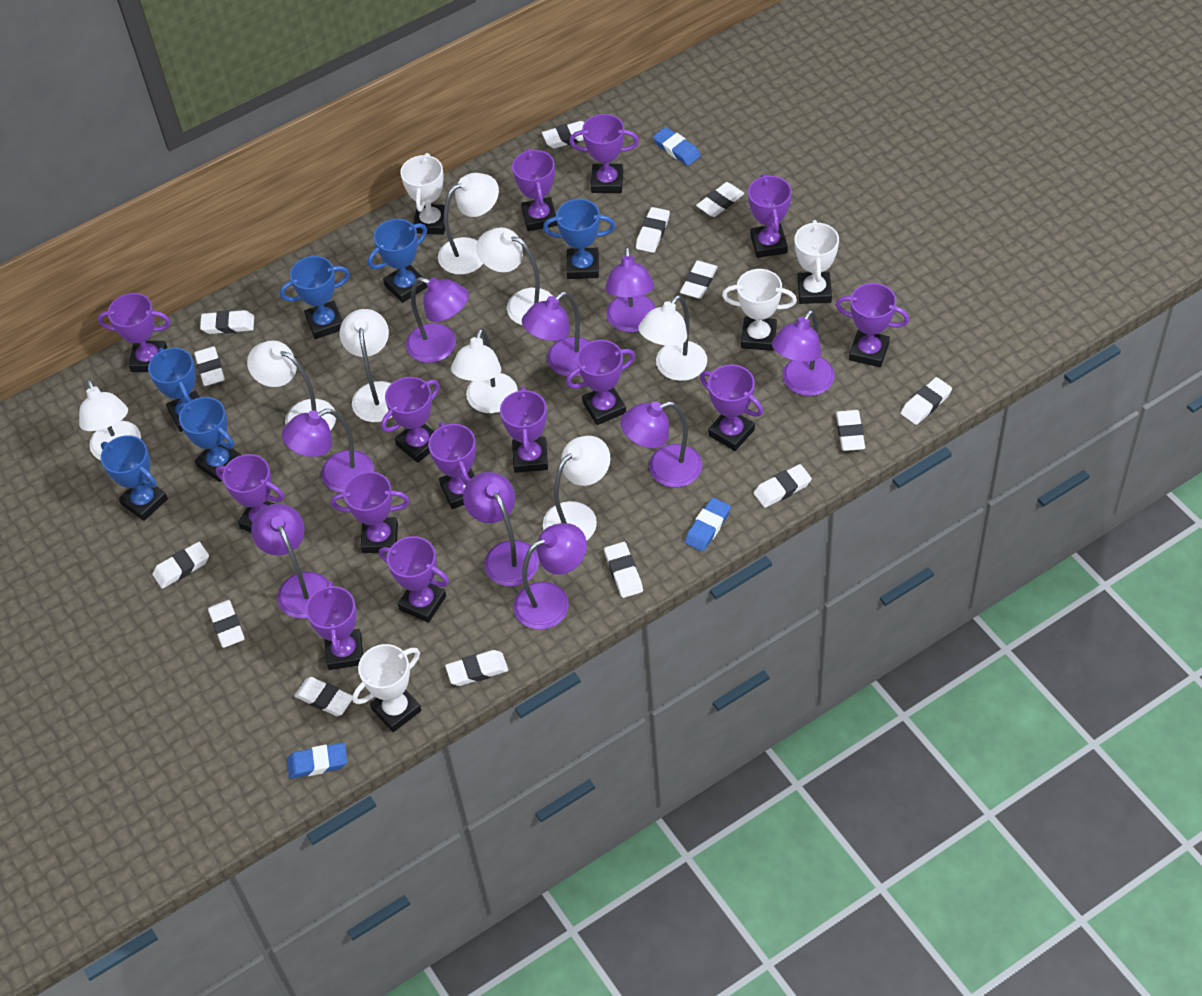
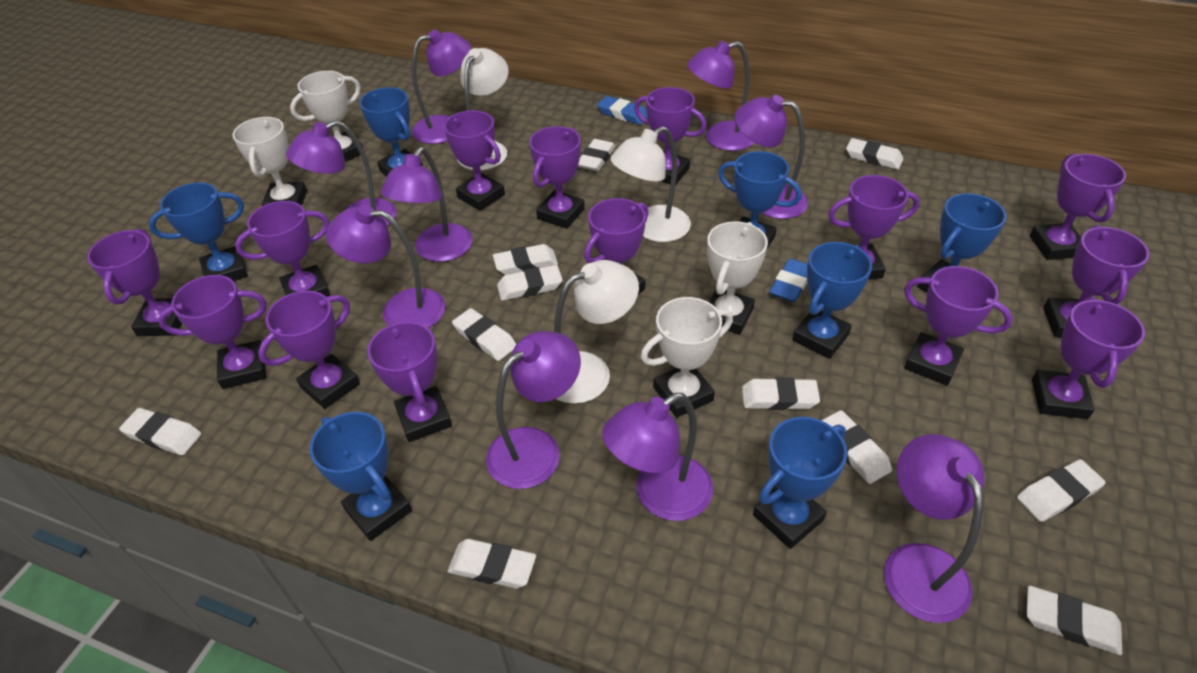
blue eraser: [287,743,347,779] [653,127,701,166] [685,498,731,552] = 3 -> [597,96,648,125] [769,259,808,302] = 2
blue trophy: [101,435,168,521] [148,348,200,432] [178,397,241,482] [280,256,350,339] [368,219,427,303] [543,199,615,279] = 6 -> [149,182,248,281] [310,412,412,541] [360,87,423,177] [718,151,802,248] [753,417,847,549] [792,242,872,359] [917,193,1007,293] = 7
white eraser: [152,542,209,589] [194,346,225,386] [200,310,254,334] [208,600,245,648] [295,677,352,716] [445,650,508,686] [542,121,585,148] [604,542,643,598] [636,207,670,253] [680,261,718,299] [696,182,744,217] [754,464,812,508] [836,410,865,451] [901,377,952,425] = 14 -> [119,408,201,455] [448,539,536,588] [452,308,516,361] [493,244,558,275] [497,265,563,301] [578,139,616,171] [742,377,820,410] [821,410,892,484] [846,138,903,170] [1017,459,1106,522] [1027,586,1122,655] = 11
white lamp: [79,379,141,460] [247,340,336,431] [340,309,392,422] [438,173,499,275] [451,328,518,413] [477,227,553,325] [543,436,610,541] [638,295,707,381] = 8 -> [457,48,509,170] [554,260,639,404] [610,126,691,242] = 3

